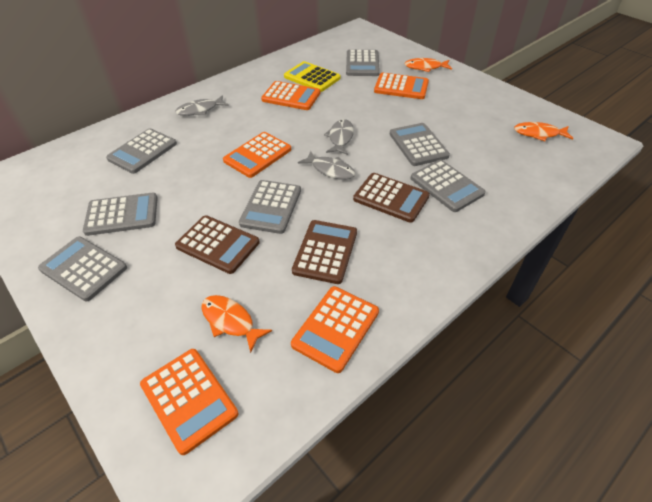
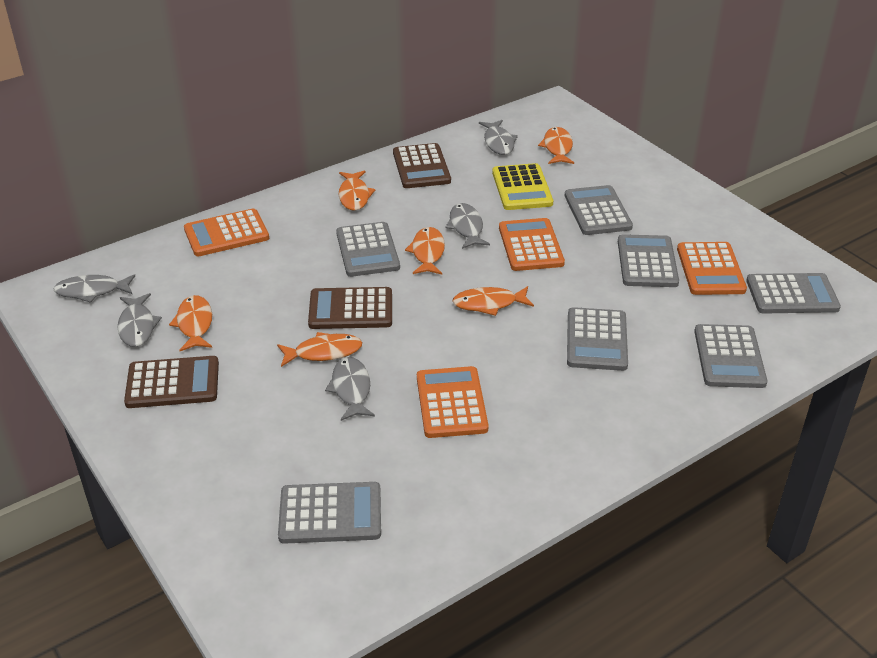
grey fish: [175,95,229,116] [298,151,355,180] [324,119,354,155] = 3 -> [53,274,135,303] [117,293,162,347] [325,357,375,421] [445,203,490,249] [479,120,518,155] = 5
orange calculator: [140,349,238,455] [223,132,291,178] [261,81,320,110] [291,286,379,373] [374,73,429,99] = 5 -> [184,209,269,256] [417,366,489,438] [499,218,565,271] [677,242,747,295] = 4
orange fish: [201,295,272,353] [405,58,452,72] [514,122,574,141] = 3 -> [169,295,212,351] [277,332,362,367] [338,171,375,211] [405,227,445,274] [452,286,534,316] [538,127,574,164] = 6

